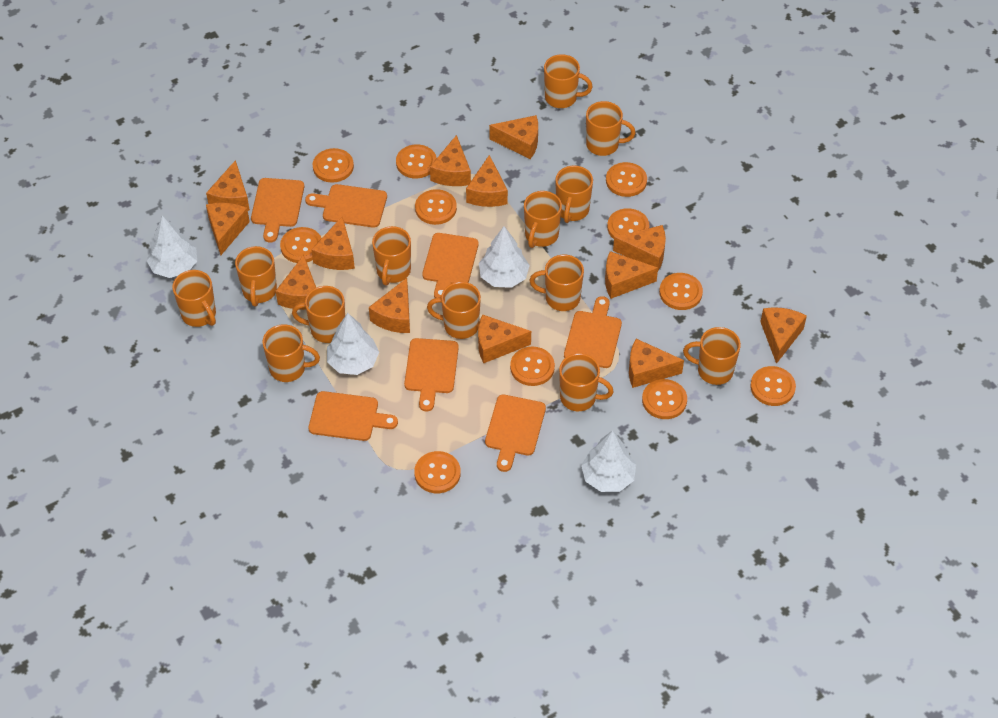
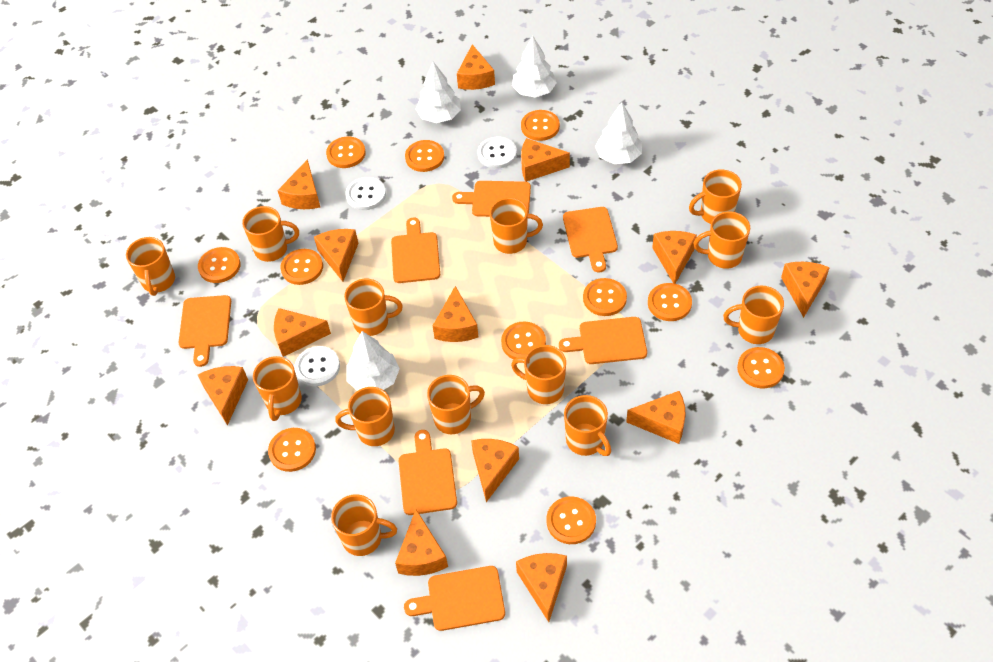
white button: none = 0 -> [294,346,340,386] [346,177,386,210] [477,137,517,168] = 3

